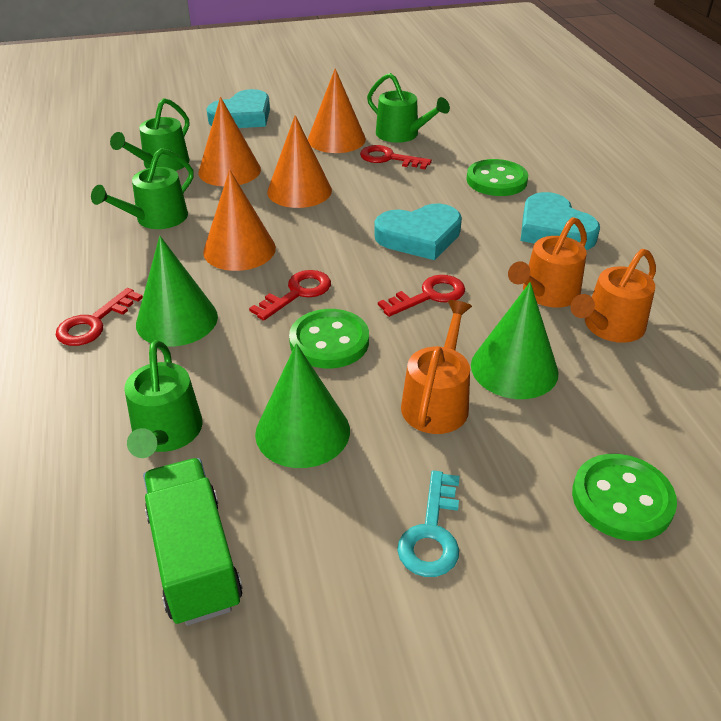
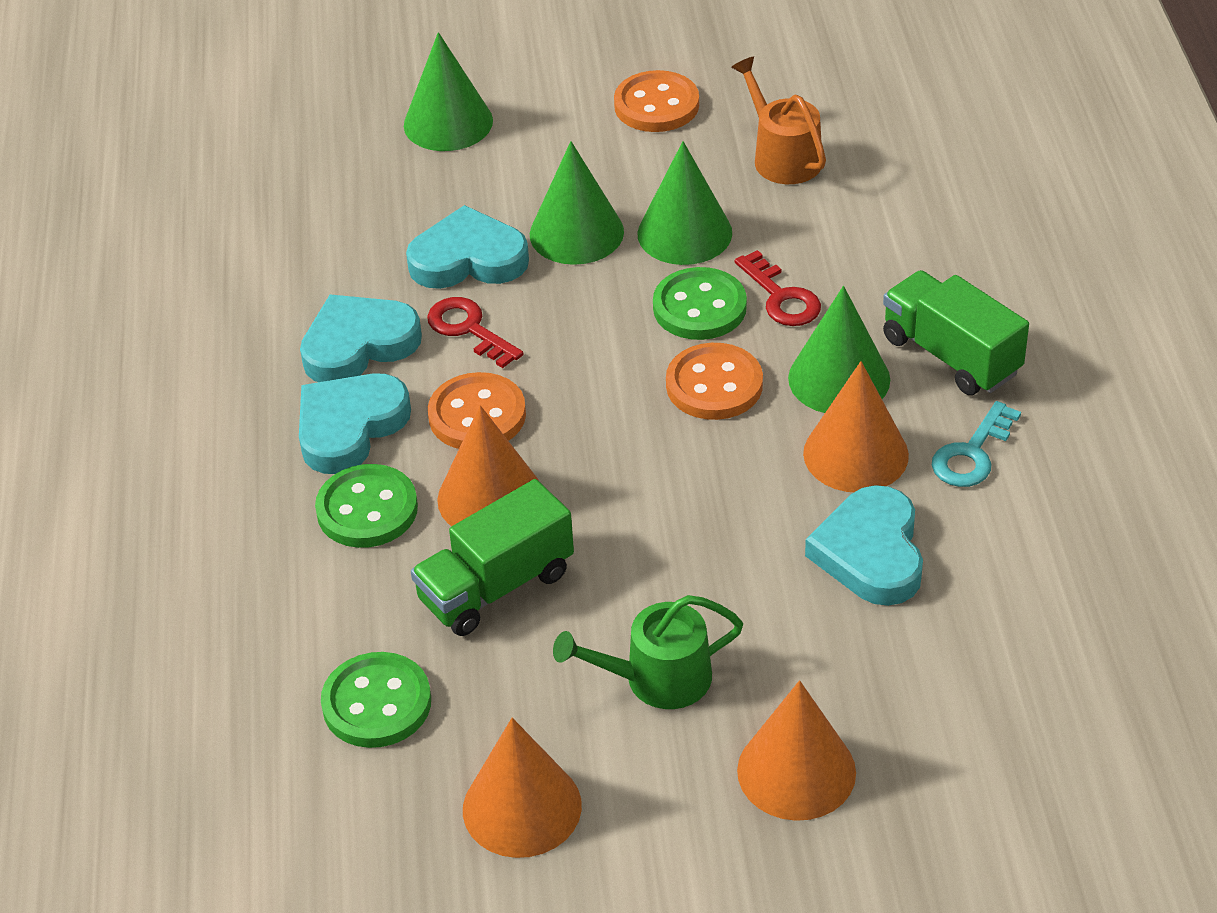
green cone: [136,236,218,347] [255,344,350,468] [471,282,559,399] = 3 -> [404,32,493,151] [530,141,624,265] [638,141,732,265] [788,286,890,413] = 4
green truck: [143,458,243,626] = 1 -> [411,479,574,636] [883,270,1029,395] = 2
green watering can: [91,148,194,229] [110,98,189,171] [125,340,203,458] [367,73,450,143] = 4 -> [553,595,743,709] = 1
orange button: none = 0 -> [428,372,526,449] [614,70,699,132] [666,343,763,420] = 3
orange watering can: [401,300,472,434] [508,217,587,308] [570,249,656,343] = 3 -> [731,56,826,184] = 1
red key: [56,288,143,346] [249,270,331,321] [360,145,432,169] [378,275,465,317] = 4 -> [427,297,524,368] [735,250,821,326] = 2
turquoise heart: [207,89,270,128] [374,204,462,260] [521,192,600,250] = 3 -> [299,373,411,474] [300,295,422,382] [406,205,529,289] [805,485,923,606] = 4

